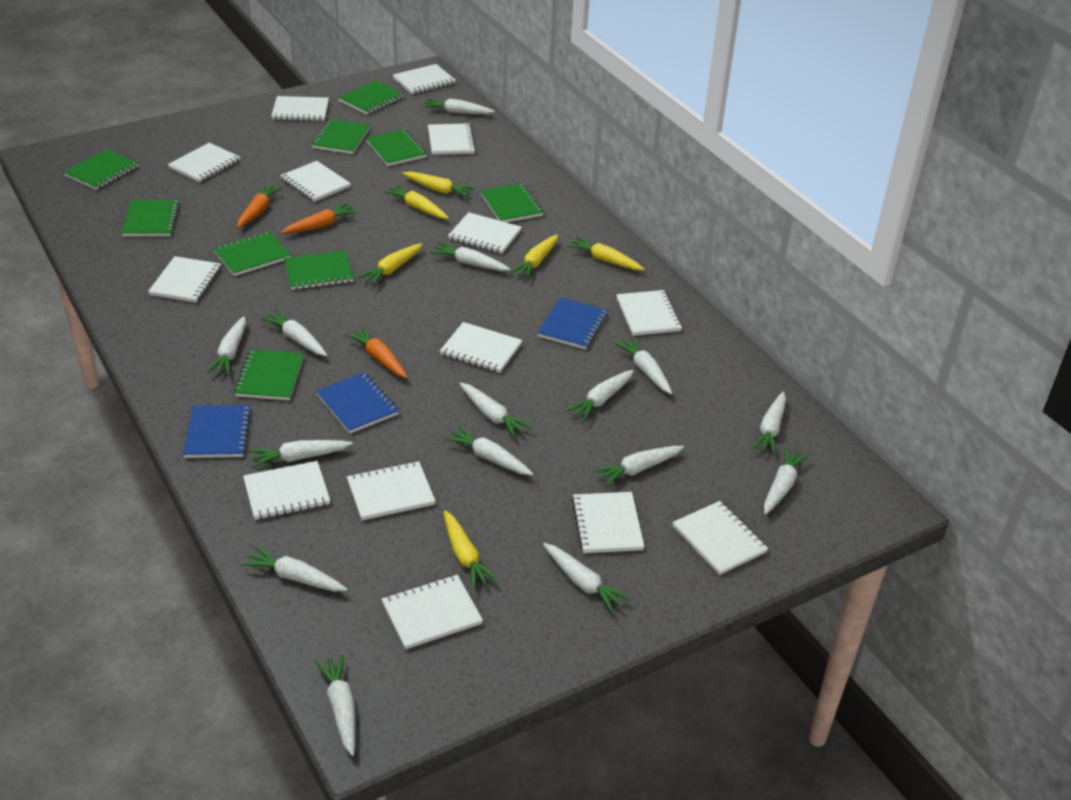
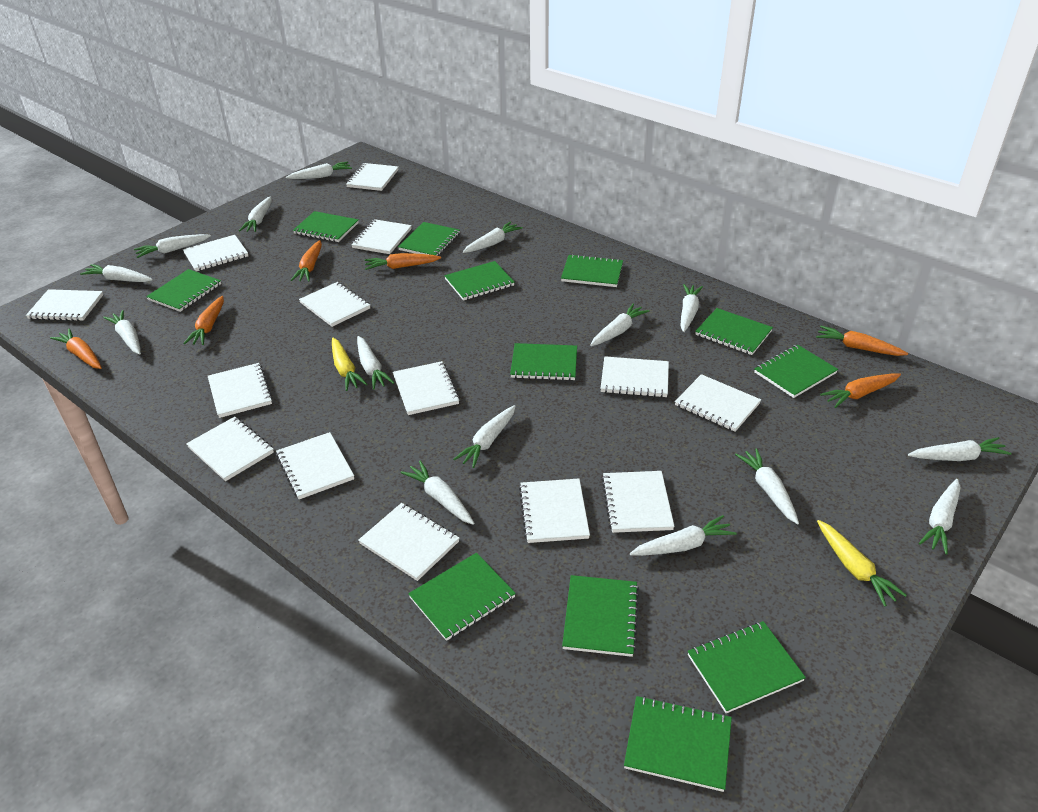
blue notebook: [183,405,252,458] [316,372,399,433] [537,298,608,349] = 3 -> none = 0
green notebook: [63,149,138,190] [122,200,180,236] [214,231,291,276] [234,349,304,400] [284,251,354,290] [312,119,370,154] [338,80,404,115] [366,129,427,166] [480,183,544,222] = 9 -> [146,269,221,312] [293,211,359,242] [398,222,460,256] [408,553,516,641] [444,261,515,301] [510,343,577,381] [561,254,623,287] [562,575,639,657] [624,696,732,792] [688,621,806,713] [695,308,773,355] [754,345,838,398] = 12
orange carrot: [237,184,282,228] [281,203,358,234] [345,326,408,378] = 3 -> [50,329,102,369] [183,296,224,345] [291,240,322,282] [365,253,441,270] [816,326,908,356] [820,374,901,408] = 6
yellow carrot: [358,243,422,286] [384,184,449,219] [402,172,476,198] [444,510,498,590] [510,234,558,279] [567,237,644,270] = 6 -> [332,338,367,391] [817,520,907,607] = 2

